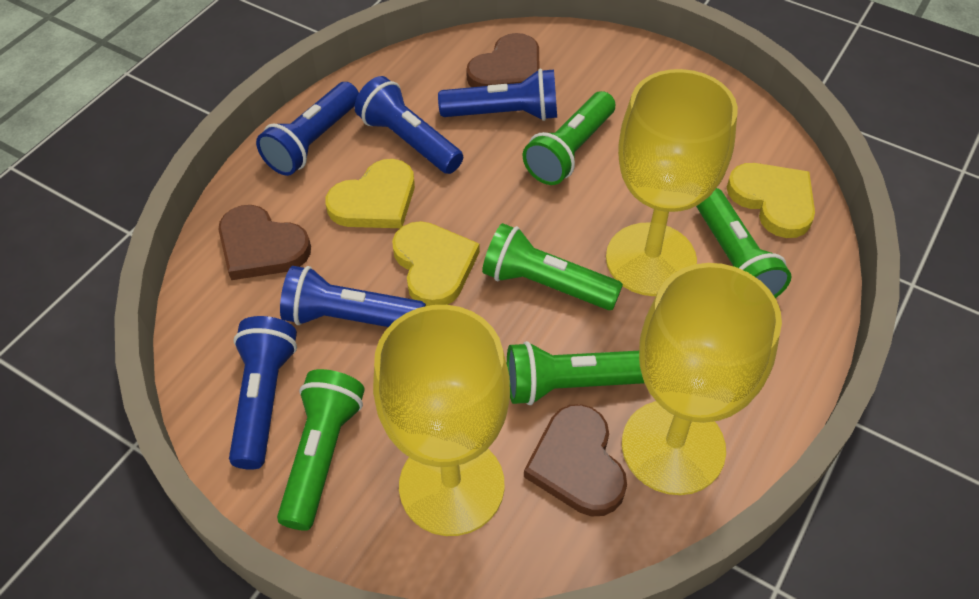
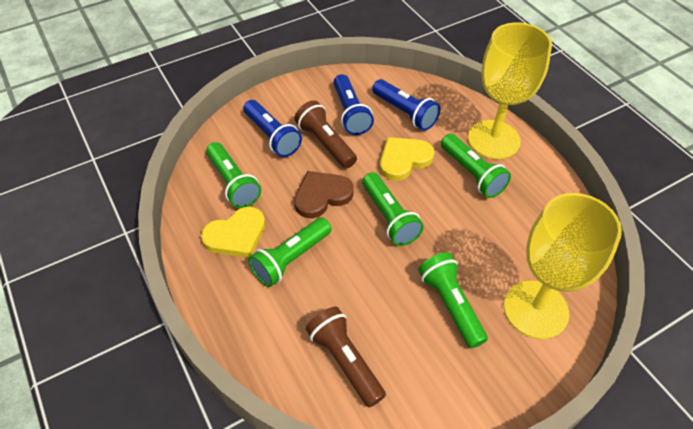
blue flashlight: [229,316,297,470] [256,82,359,176] [280,266,426,327] [354,76,463,174] [438,69,557,121] = 5 -> [243,100,302,157] [333,74,374,135] [372,79,440,131] = 3
brown flashlight: none = 0 -> [294,100,357,168] [306,307,386,407] = 2
brown heart: [218,205,311,280] [466,33,539,87] [524,404,627,517] = 3 -> [294,171,354,218] = 1
yellow goblet: [373,305,510,536] [606,69,738,296] [622,263,782,495] = 3 -> [468,22,552,159] [504,193,622,339] = 2
yellow heart: [326,159,415,228] [392,221,480,306] [727,163,815,238] = 3 -> [201,207,266,258] [380,137,434,181] = 2

